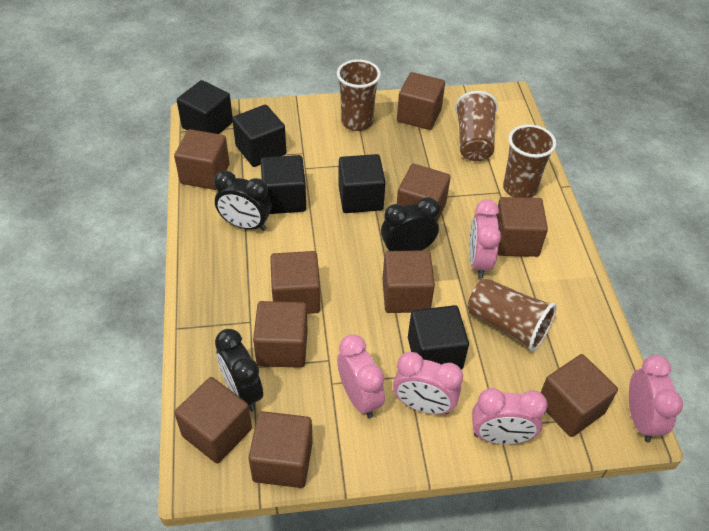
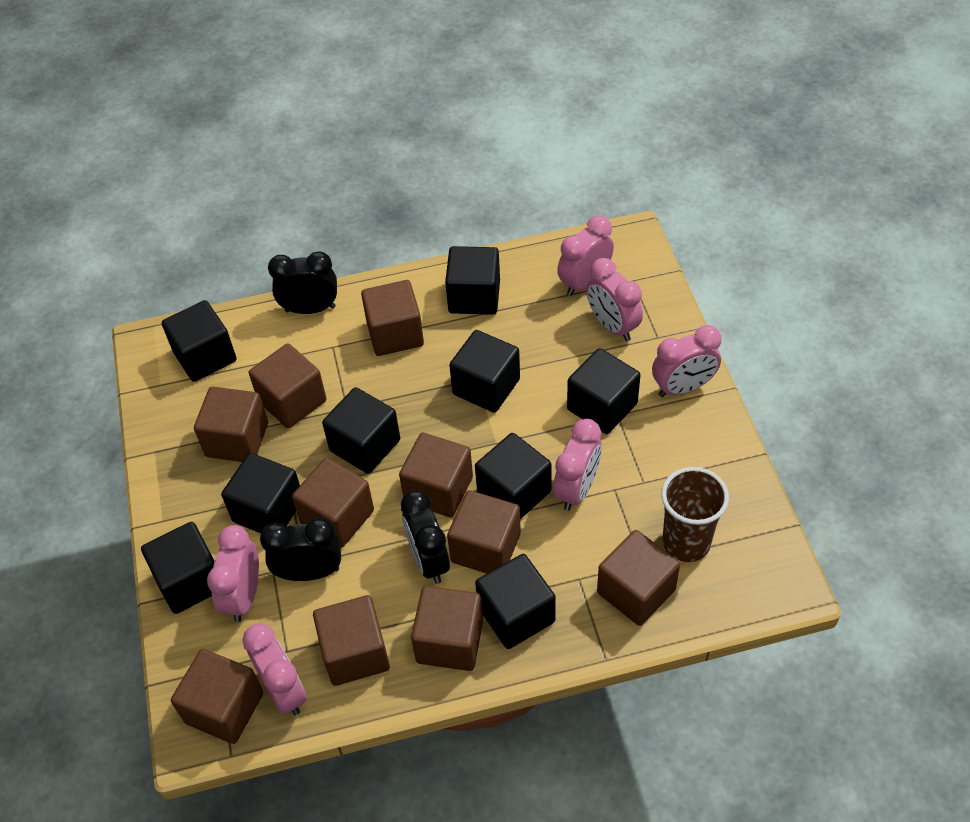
black cube: [177,80,233,134] [232,105,286,167] [261,155,306,214] [338,154,386,213] [408,305,469,370] = 5 -> [141,522,215,614] [162,300,237,382] [221,453,300,533] [322,387,400,474] [445,246,500,315] [449,330,520,413] [475,433,551,519] [475,554,556,649] [567,348,640,434] = 9
brown cup: [337,59,381,131] [455,91,498,161] [468,278,557,351] [503,124,556,198] = 4 -> [661,467,729,562] = 1
pink clock: [337,334,385,418] [393,352,463,415] [469,200,501,278] [472,388,548,444] [629,355,683,442] = 5 -> [207,525,259,622] [242,623,306,716] [553,419,602,511] [557,215,614,296] [586,258,643,341] [652,325,721,397] = 6

